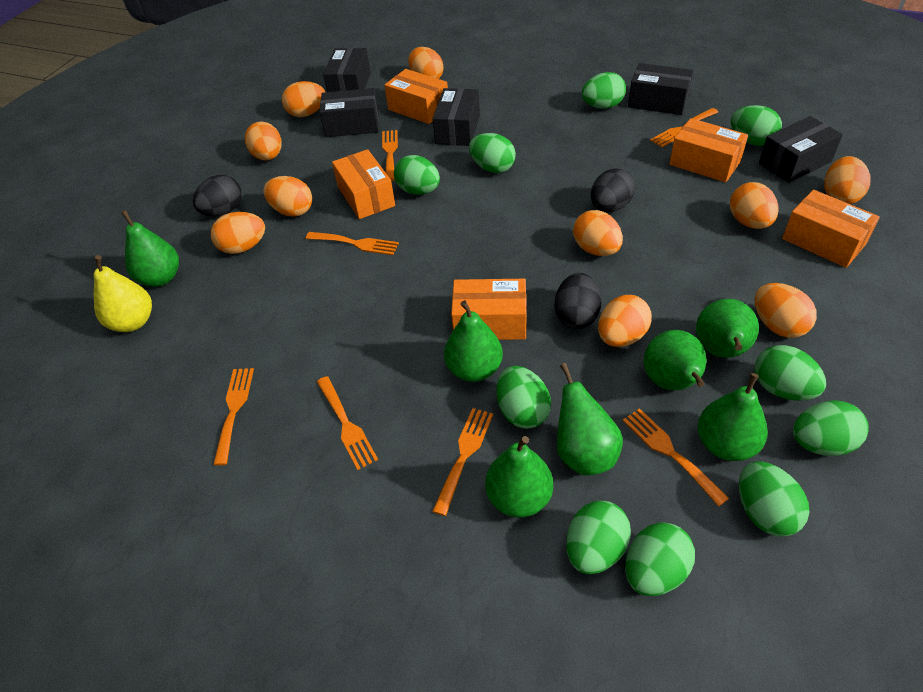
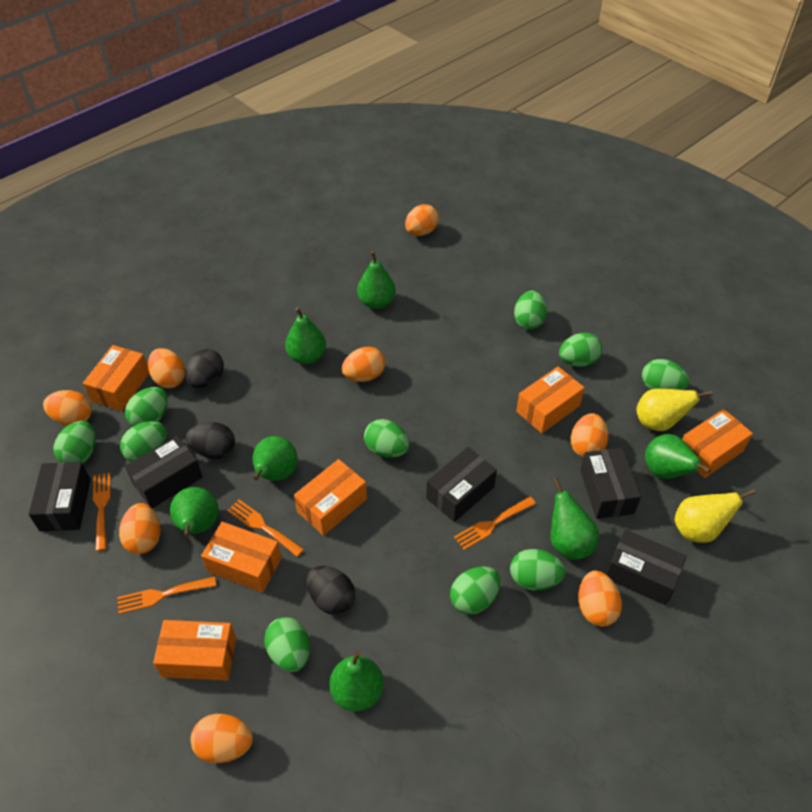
orange box: [332,149,395,219] [384,69,448,124] [451,279,526,340] [669,118,748,182] [782,190,880,268] = 5 -> [83,345,149,411] [153,620,236,681] [201,522,282,593] [294,459,367,536] [516,367,585,433] [682,409,753,478] = 6
orange egg: [211,212,265,254] [245,121,281,161] [263,176,312,217] [282,81,325,117] [409,47,443,79] [573,210,623,256] [598,295,652,347] [730,182,778,229] [755,283,817,338] [824,156,871,204] = 10 -> [43,390,92,426] [119,503,160,554] [148,348,185,388] [190,714,253,763] [342,347,385,382] [405,204,439,236] [571,413,608,458] [578,571,622,627] = 8
orange fork: [213,368,254,466] [306,232,399,255] [317,376,378,470] [382,130,398,181] [432,408,493,516] [623,408,729,506] [650,108,718,148] = 7 -> [93,473,111,551] [117,577,216,614] [227,499,304,557] [454,497,536,550] = 4
yellow pear: [94,255,152,332] = 1 -> [636,389,713,431] [675,489,756,543] = 2

